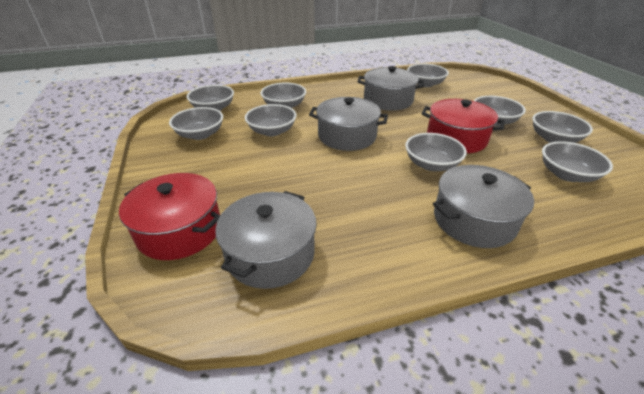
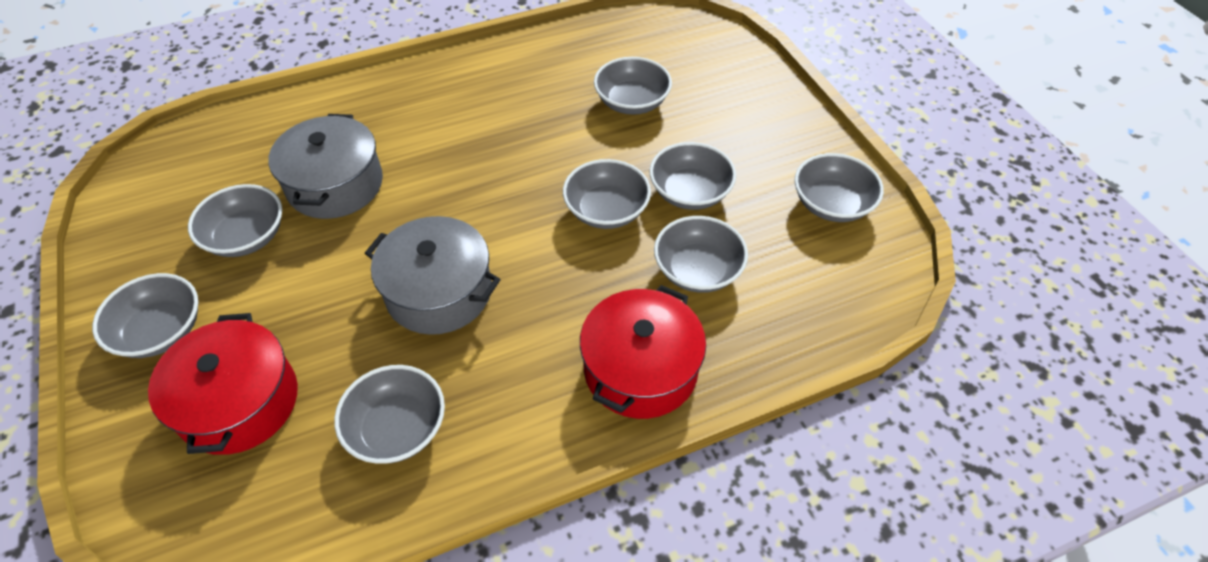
grey bowl: [169,107,223,140] [187,85,234,111] [245,104,297,136] [261,83,306,108] [405,133,467,171] [407,64,449,88] [474,96,526,126] [532,111,593,143] [542,141,613,182] = 9 -> [92,273,198,358] [188,184,282,257] [334,365,445,464] [563,159,651,229] [594,57,672,115] [649,142,736,210] [654,216,748,293] [794,153,884,222] = 8
grey pot: [215,191,317,289] [309,97,388,151] [358,66,424,111] [433,165,534,248] = 4 -> [268,114,383,219] [365,216,501,335] = 2

